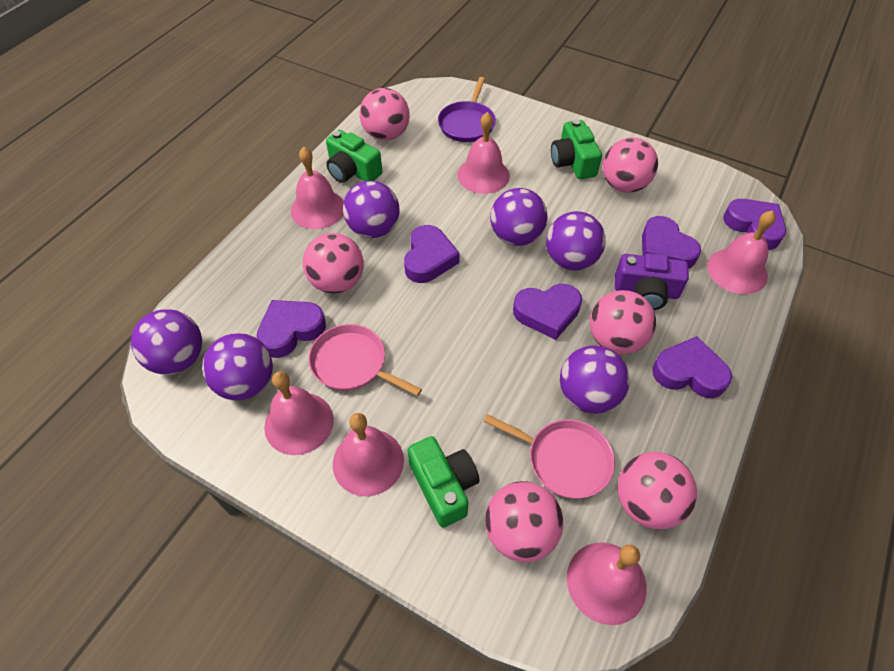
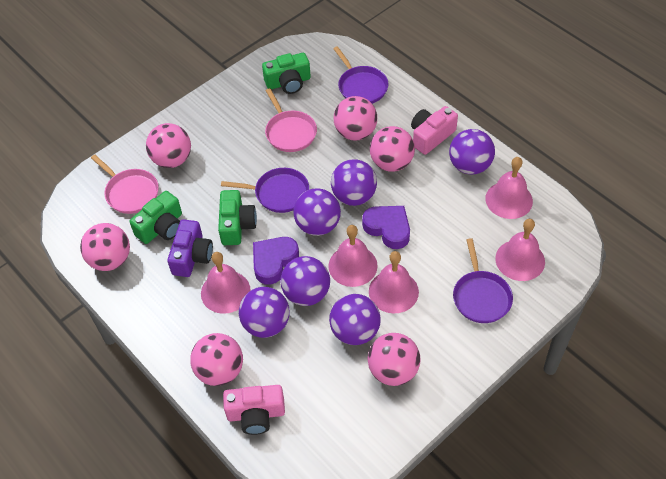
pink bell: [264,371,334,455] [291,147,344,229] [333,413,404,496] [457,112,510,194] [567,542,647,625] [707,210,776,294] = 6 -> [201,252,251,314] [328,225,378,287] [369,251,419,313] [485,157,533,219] [495,219,545,281] = 5
pink camera: none = 0 -> [223,385,285,435] [411,106,458,155] = 2
purple heart: [257,300,326,358] [404,225,460,283] [513,284,582,340] [642,216,701,269] [652,336,732,398] [723,199,786,250] = 6 -> [253,237,299,285] [362,206,410,249] = 2
purple pan: [438,77,496,142] = 1 -> [221,168,309,213] [333,46,389,104] [453,238,513,323] = 3

